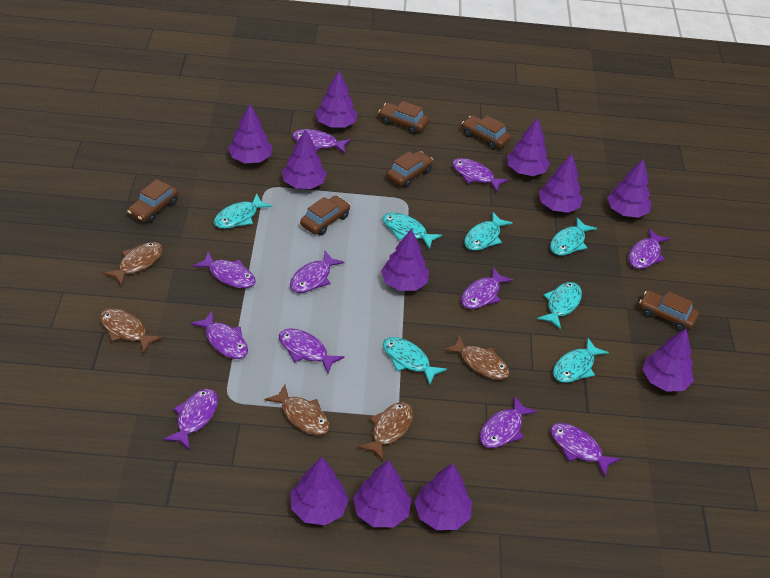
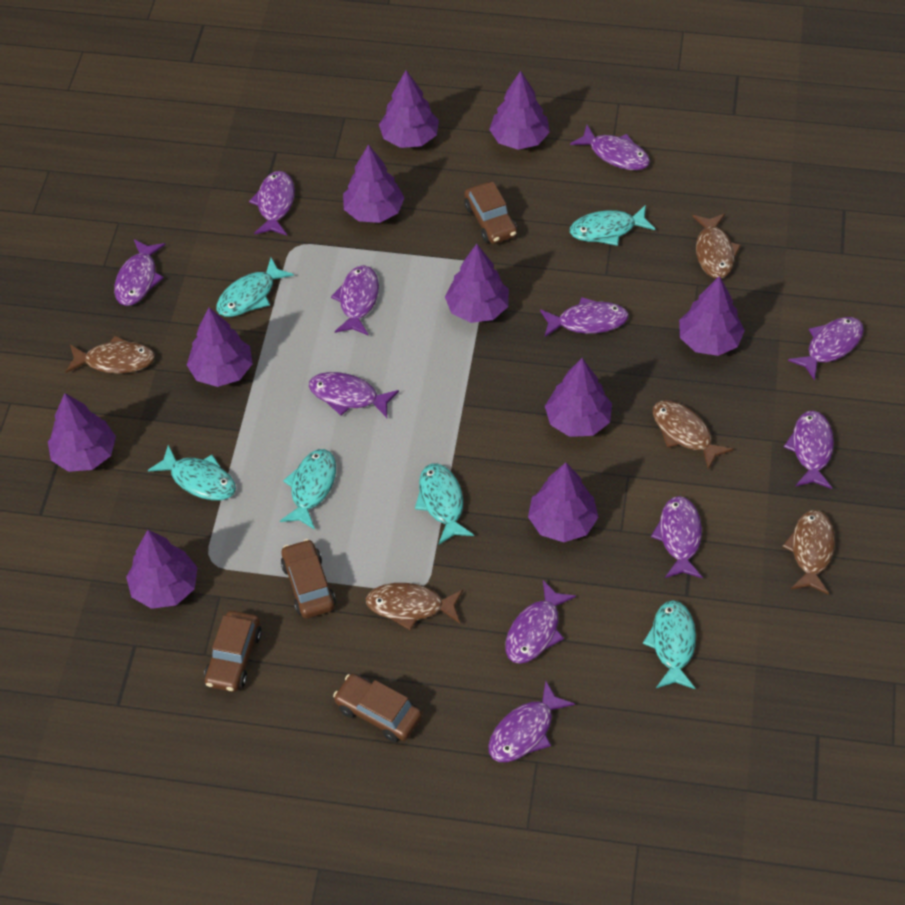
brown car: [127,179,178,223] [300,196,350,236] [379,101,429,134] [386,151,433,188] [462,115,511,150] [639,291,699,332] = 6 -> [204,611,262,692] [281,539,336,618] [333,674,422,742] [464,182,517,244] = 4
purple tree: [228,105,272,163] [282,129,326,189] [291,457,349,525] [315,71,357,128] [353,460,411,527] [381,229,429,291] [414,463,472,530] [507,118,550,176] [539,154,583,213] [607,158,651,218] [642,329,694,392] = 11 -> [48,393,116,472] [126,530,198,609] [187,307,253,387] [343,144,405,223] [379,70,439,148] [445,244,509,323] [489,71,550,150] [528,462,598,542] [545,358,612,437] [679,276,745,356] = 10
turquoise fish: [214,194,272,229] [382,212,442,250] [383,337,447,385] [464,212,513,251] [537,282,582,330] [550,217,597,256] [553,338,609,383] = 7 -> [148,445,236,500] [217,258,294,317] [280,449,336,530] [415,464,474,545] [570,205,655,246] [643,600,696,689] = 6

